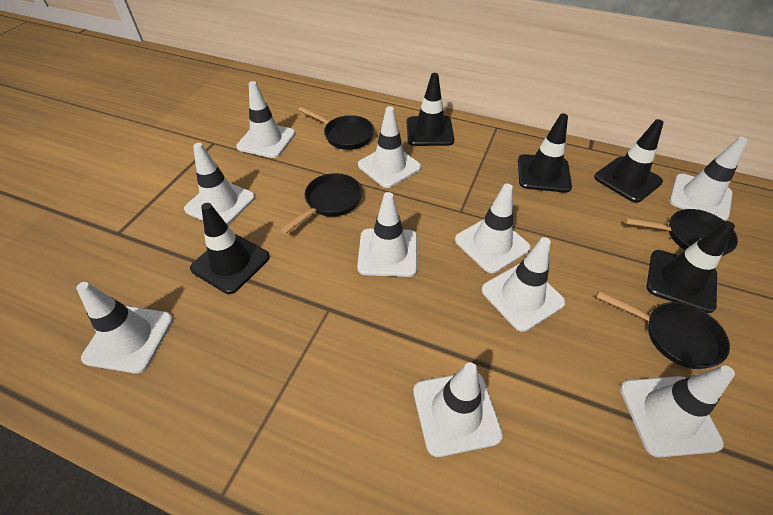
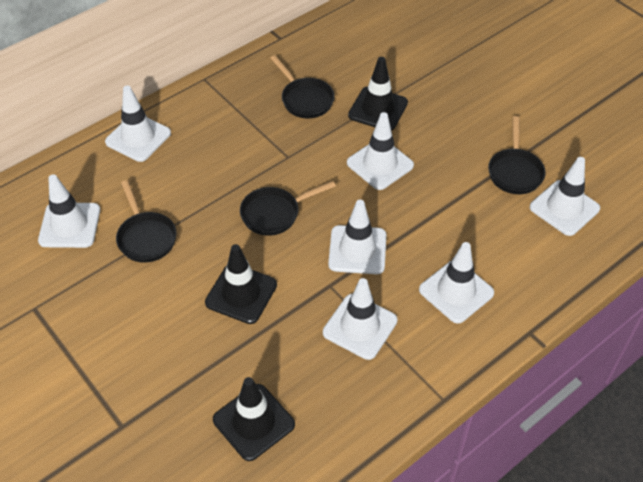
black traffic cone: [190,203,270,294] [407,73,454,146] [518,113,572,193] [594,119,664,203] [647,221,735,313] = 5 -> [205,244,277,324] [213,377,295,461] [348,57,408,131] = 3
white traffic cone: [76,282,173,373] [184,143,255,225] [236,81,295,158] [357,192,418,277] [358,106,421,188] [413,362,503,457] [455,183,531,273] [482,237,565,332] [620,365,735,457] [669,137,748,221] = 10 -> [38,174,100,248] [105,85,171,162] [323,278,398,360] [328,200,386,274] [347,112,414,190] [419,242,494,324] [530,157,600,236] = 7

